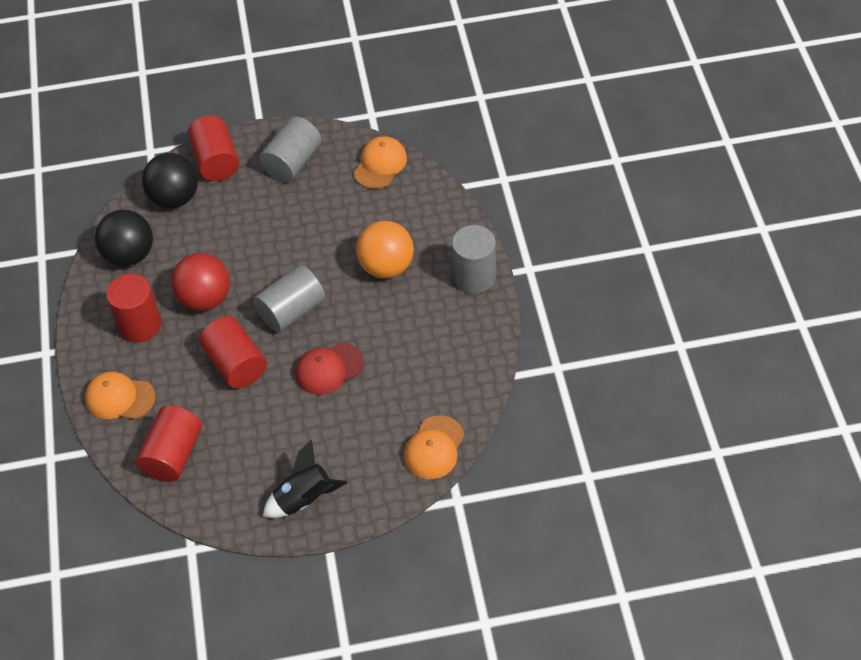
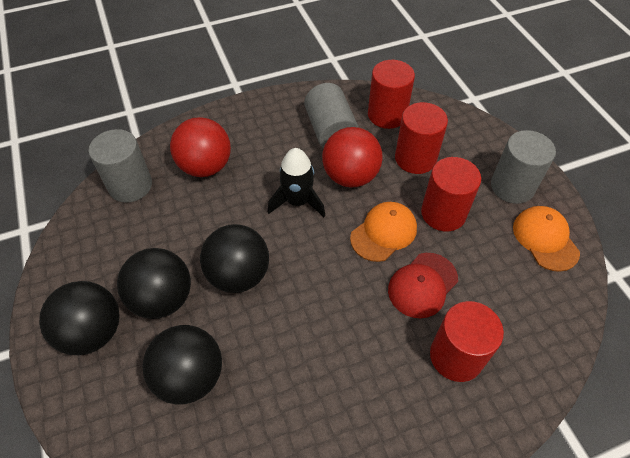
black ball: [95,210,153,266] [142,153,198,208] = 2 -> [39,281,120,355] [117,248,191,319] [142,325,222,405] [200,224,269,293] = 4
orange ball: [356,221,414,278] = 1 -> none = 0
orange cap: [85,372,156,419] [354,136,407,189] [404,416,464,479] = 3 -> [350,202,417,262] [513,206,580,272] = 2
red ball: [171,253,230,311] = 1 -> [170,117,231,177] [322,127,383,188] = 2

